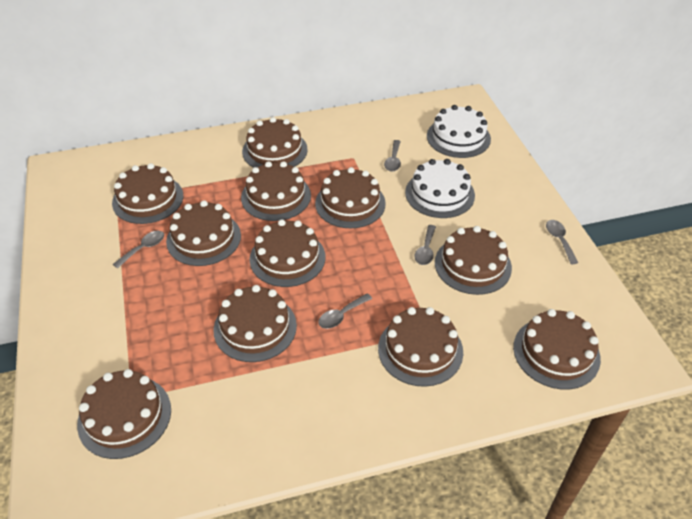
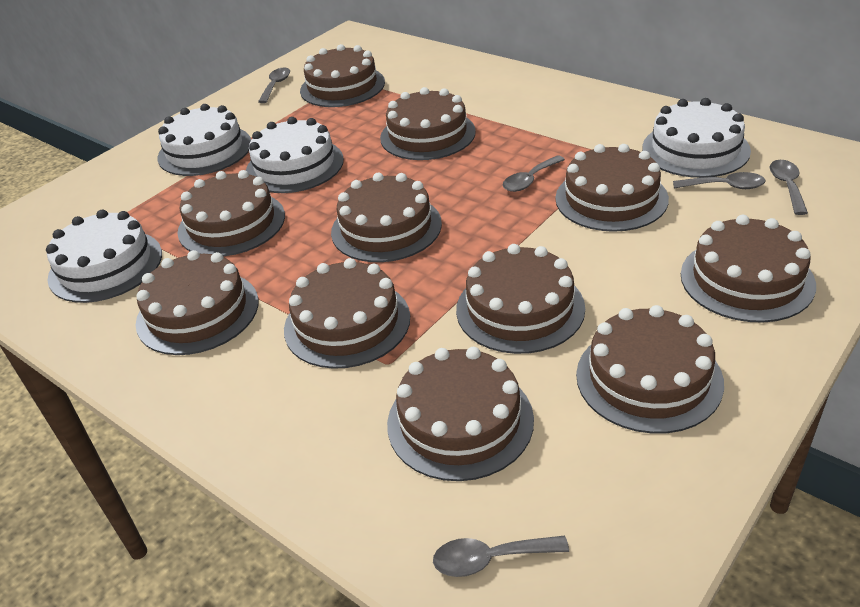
white cake: [405,159,475,218] [427,105,491,158] = 2 -> [46,210,162,303] [158,104,251,176] [246,117,344,193] [642,98,751,178] = 4

